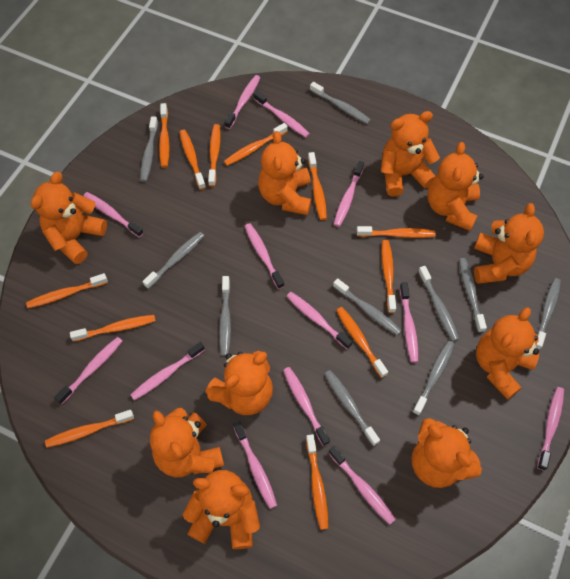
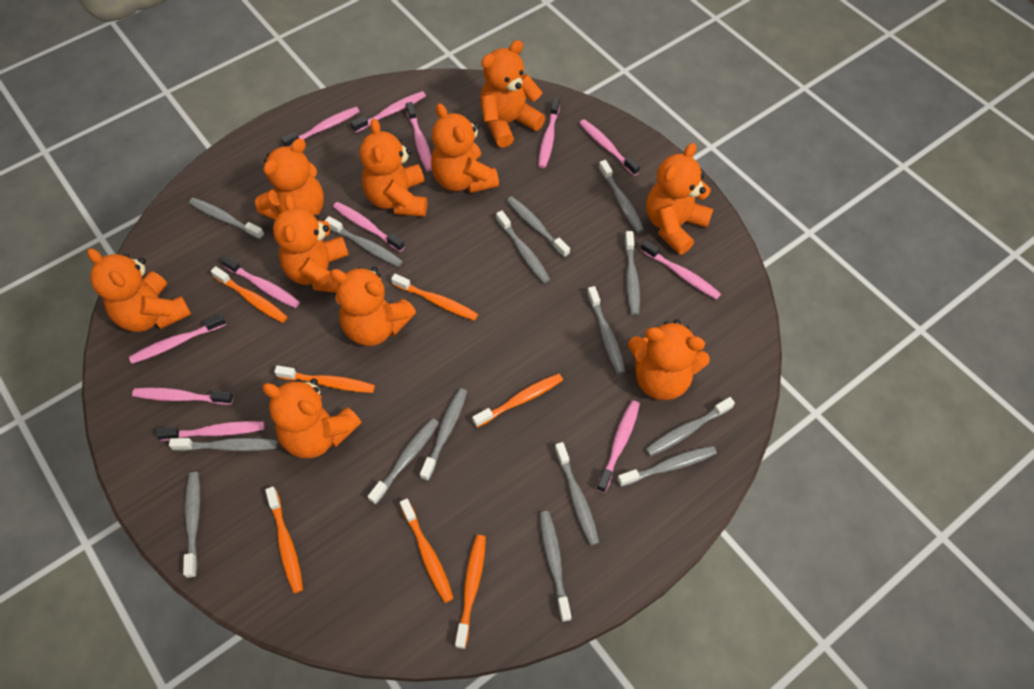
grey toothbrush: [140,116,158,182] [142,232,204,289] [219,276,231,356] [310,82,371,124] [325,370,380,446] [333,278,402,335] [413,341,455,415] [418,266,459,341] [459,258,487,333] [536,278,561,350] = 10 -> [169,438,277,451] [183,472,200,578] [189,198,264,240] [325,216,403,267] [367,418,439,505] [420,388,467,481] [496,211,550,283] [506,196,570,258] [539,511,571,622] [555,442,599,546] [587,286,625,374] [599,160,644,233] [617,446,717,487] [624,231,640,315] [645,397,735,456] = 15
orange toothbrush: [26,273,108,308] [45,410,134,448] [70,315,156,342] [159,103,170,167] [179,130,206,190] [208,124,221,187] [224,123,288,166] [306,434,329,530] [308,152,327,220] [336,307,388,378] [357,226,436,238] [381,240,396,313] = 12 -> [211,266,287,323] [265,487,303,593] [274,365,375,393] [391,274,478,321] [400,499,454,603] [455,535,486,649] [472,373,563,428] = 7
pink toothbrush: [54,337,122,404] [83,192,144,237] [130,342,205,401] [224,75,260,129] [233,421,277,509] [244,223,284,289] [253,91,310,137] [283,367,330,446] [286,292,352,349] [329,446,396,525] [334,161,364,227] [399,282,419,363] [537,387,564,471] = 13 -> [129,314,226,364] [132,388,233,404] [156,421,264,441] [221,256,300,308] [281,107,360,147] [333,202,405,252] [351,91,426,133] [406,102,432,171] [538,98,560,168] [579,119,640,176] [597,400,640,493] [640,240,721,300] = 12

